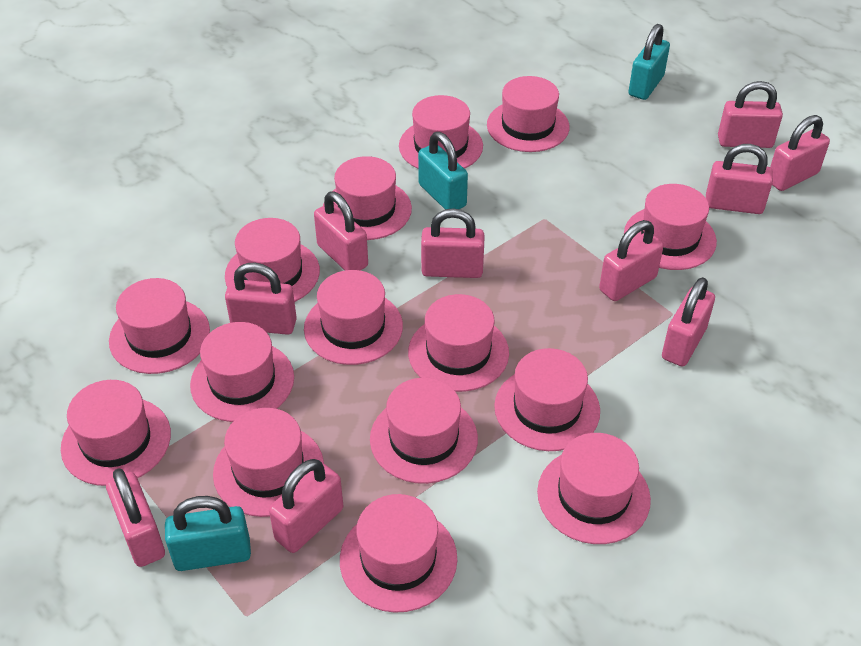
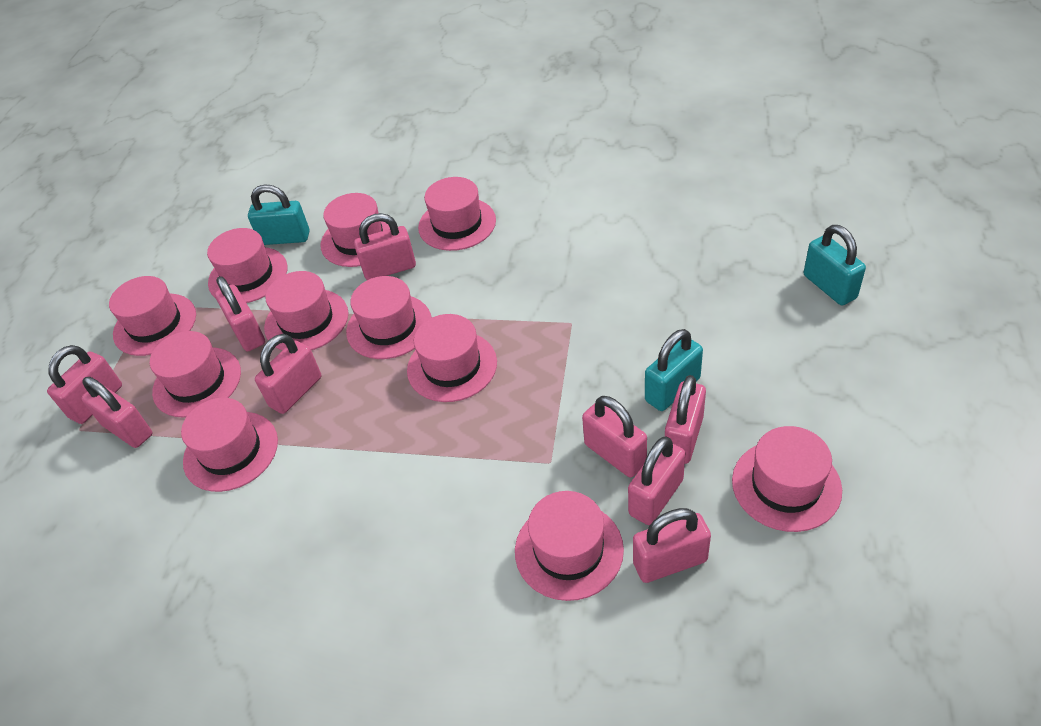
pink hat: [61,380,171,486] [109,278,210,374] [190,322,294,422] [213,408,324,517] [225,218,320,302] [304,270,403,365] [323,156,412,240] [340,494,457,613] [370,378,478,484] [399,95,483,169] [408,294,509,392] [487,76,570,152] [494,348,600,451] [537,433,651,544] [624,184,717,270] = 15 -> [109,276,196,356] [150,331,241,418] [181,398,278,492] [207,228,287,303] [264,271,348,351] [321,193,390,267] [346,276,432,359] [407,314,497,402] [418,177,496,251] [515,491,624,601] [732,426,842,532] = 11
pink padlock: [106,468,165,567] [225,263,297,335] [269,459,343,553] [314,192,368,270] [421,208,484,278] [599,220,664,301] [662,277,715,367] [706,144,773,214] [718,81,783,148] [770,115,830,191] = 10 -> [47,345,122,424] [81,377,152,448] [215,276,265,351] [255,334,321,414] [354,213,416,280] [582,396,647,477] [628,436,685,525] [633,508,711,583] [665,375,706,464] = 9

